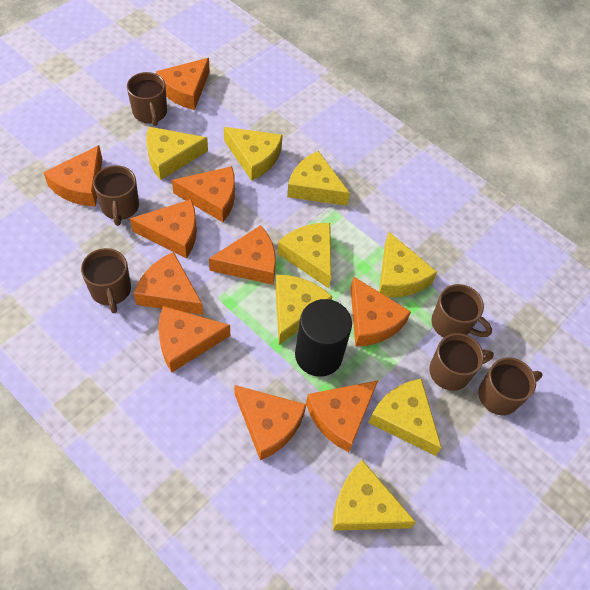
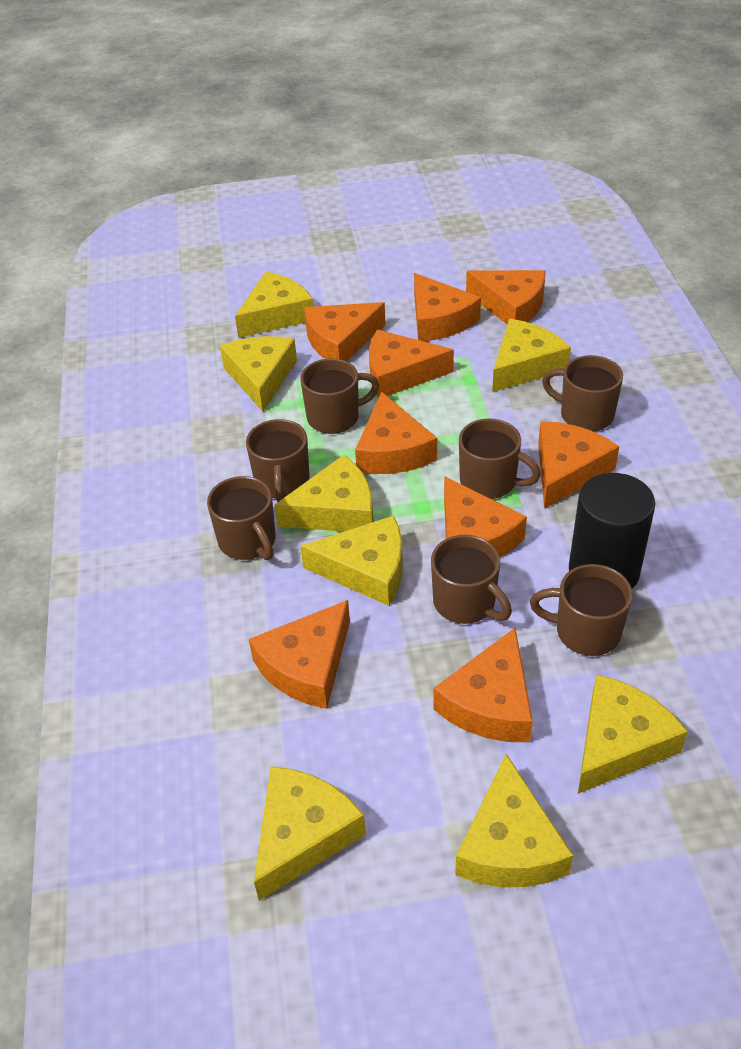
brown mug: [81,248,131,313] [93,165,139,226] [127,72,167,126] [429,333,494,391] [431,284,492,338] [478,358,543,415] = 6 -> [207,476,276,560] [246,419,310,502] [300,358,379,434] [431,535,512,624] [459,418,541,499] [530,564,633,656] [542,355,623,431] = 7
orange cheese: [43,145,102,207] [130,199,197,258] [134,252,203,315] [156,58,210,110] [158,306,230,373] [172,166,235,222] [209,225,276,285] [235,385,306,461] [306,381,378,452] [351,277,411,347] = 10 -> [249,600,350,709] [304,302,385,361] [355,392,437,474] [369,330,454,398] [414,273,481,341] [433,628,533,742] [444,476,527,557] [466,270,546,324] [538,421,619,509] = 9

